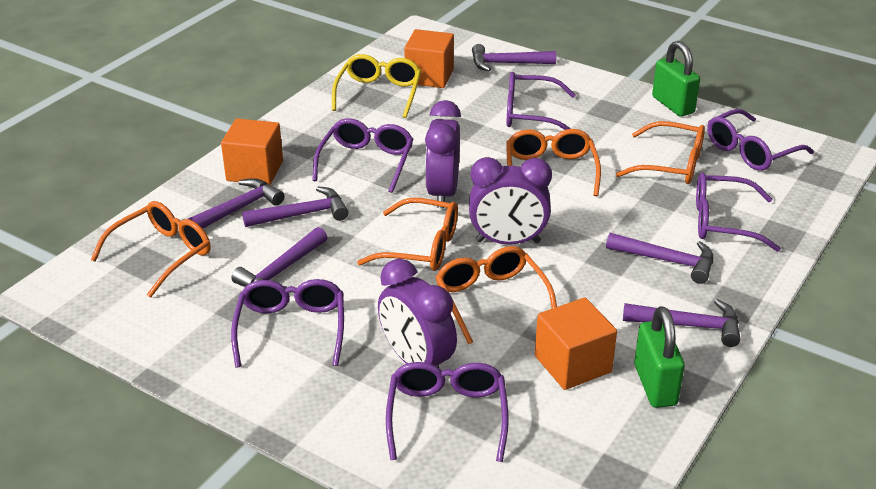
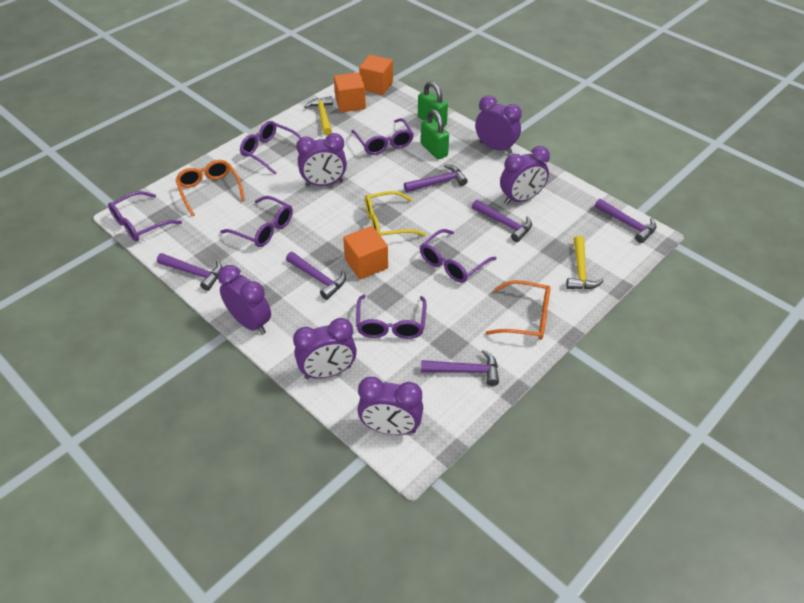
orange glasses: [91,201,210,298] [357,198,458,271] [436,246,557,344] [506,129,601,196] [616,121,705,184] = 5 -> [175,160,245,216] [485,280,550,340] = 2
purple clock: [378,259,457,369] [425,100,461,208] [469,157,552,245] = 3 -> [218,265,271,334] [293,318,357,379] [296,133,347,187] [358,377,423,435] [475,96,522,154] [500,146,550,205] = 6
yellow hammer: none = 0 -> [305,96,333,136] [566,236,604,289] = 2

